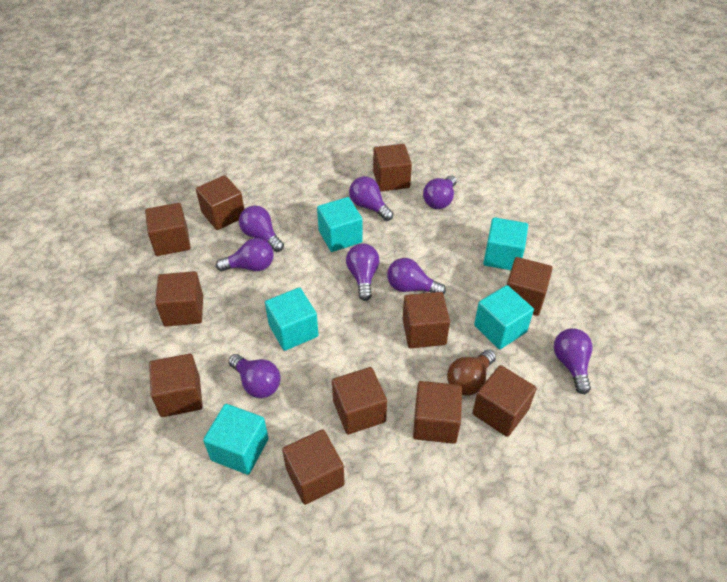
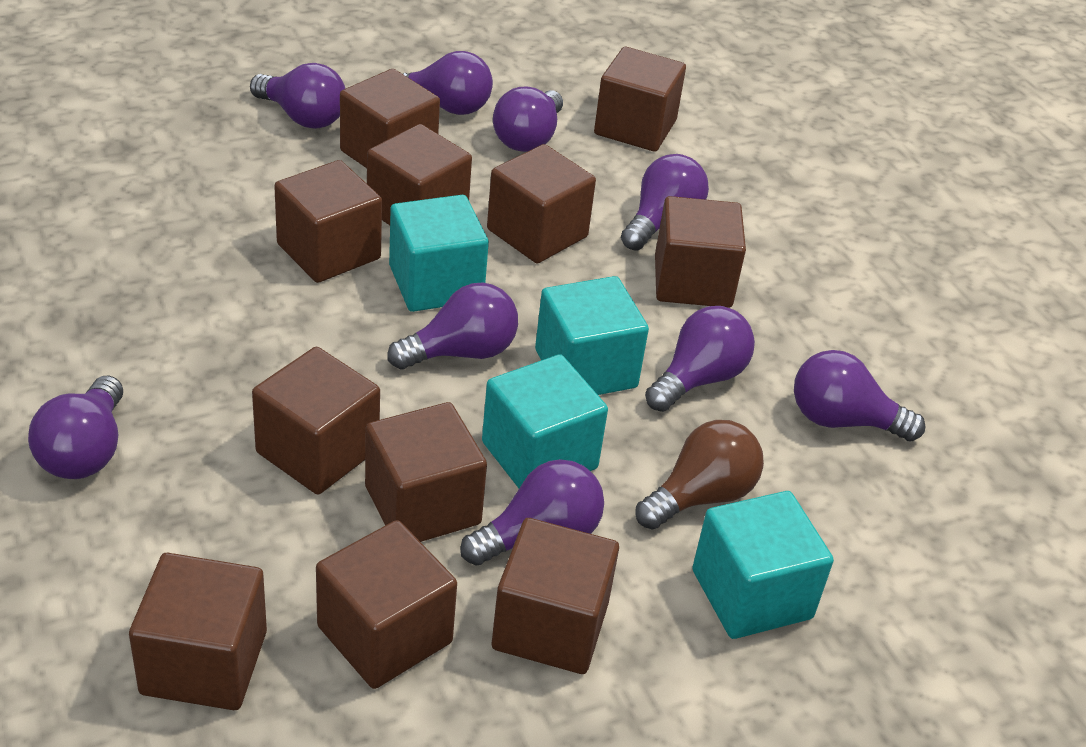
purple light bulb: [216,238,274,271] [228,354,280,398] [239,205,284,252] [346,244,380,301] [349,176,394,221] [387,258,446,295] [423,175,456,209] [554,328,592,394] = 8 -> [28,376,123,479] [250,63,346,129] [388,282,518,370] [403,51,493,115] [460,459,604,566] [493,87,563,152] [621,154,709,250] [645,306,755,412] [794,350,925,441] = 9
turquoise cube: [203,404,269,475] [265,287,319,351] [317,197,362,252] [474,285,534,349] [483,217,528,270] = 5 -> [389,195,489,312] [482,354,608,488] [535,276,649,395] [692,491,834,639] = 4

